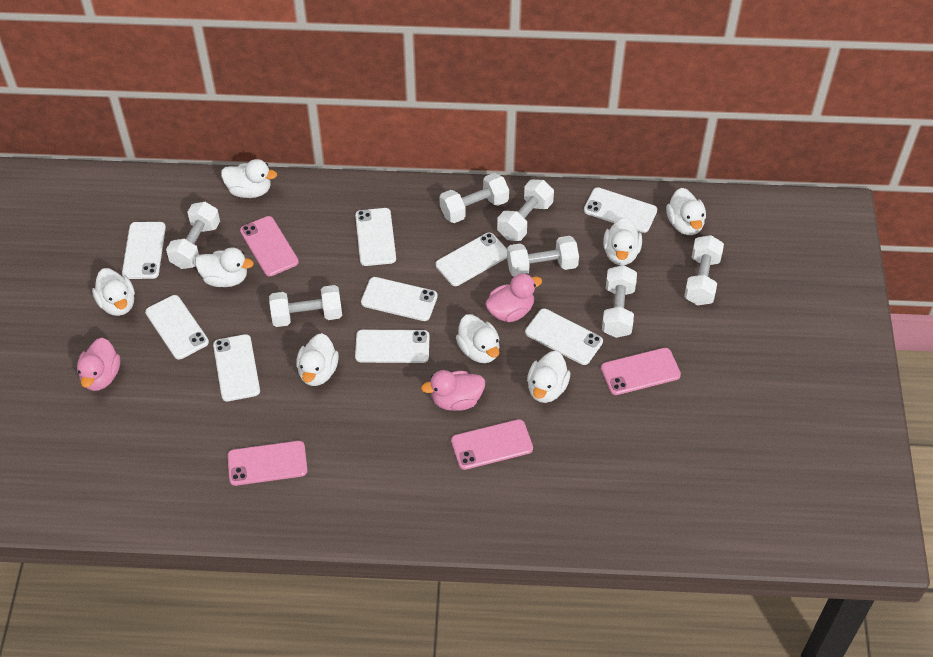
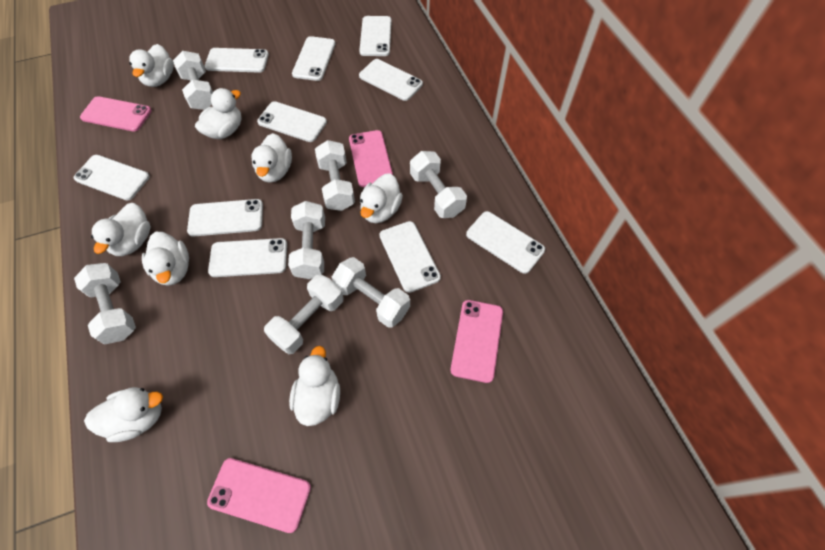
pink duck: [77,338,120,391] [421,370,485,411] [485,273,542,322] = 3 -> none = 0
white phone: [122,222,166,279] [145,295,209,359] [213,334,260,402] [355,208,396,266] [355,329,429,363] [361,277,438,321] [435,232,507,286] [525,308,603,365] [584,187,657,233] = 9 -> [74,155,150,200] [187,199,263,237] [205,48,269,73] [208,238,287,277] [257,101,327,142] [292,36,335,81] [359,16,392,56] [359,59,423,101] [379,221,441,293] [466,211,545,274] = 10

